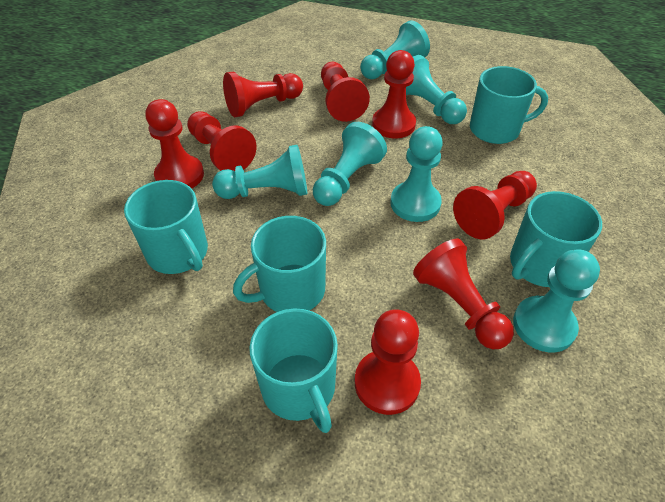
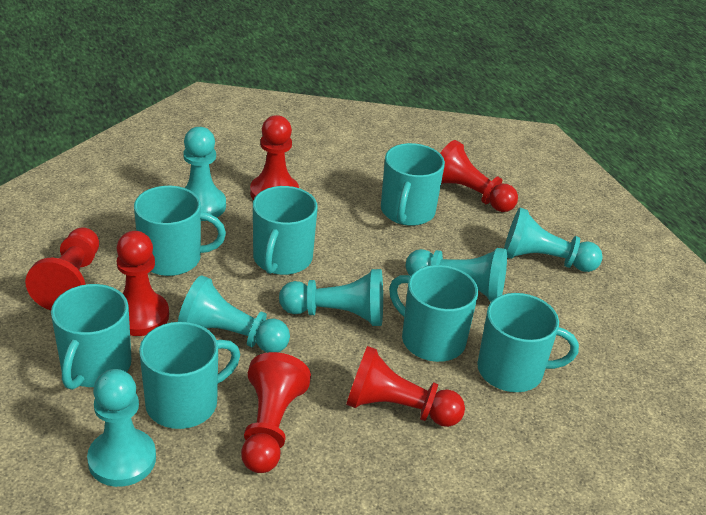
red pawn: [145,99,204,188] [187,111,256,171] [223,72,303,117] [321,62,370,122] [355,309,421,415] [372,50,416,138] [413,238,514,349] [453,171,537,239] = 8 -> [25,227,99,310] [116,231,169,336] [241,352,311,473] [250,115,299,200] [346,346,465,427] [440,140,518,212] = 6
turquoise mug: [124,180,208,274] [233,216,326,312] [250,308,338,433] [470,66,548,144] [510,191,602,287] = 5 -> [51,284,131,390] [134,186,226,276] [139,322,240,429] [253,186,318,275] [381,143,445,226] [389,265,478,362] [477,293,579,392] = 7

